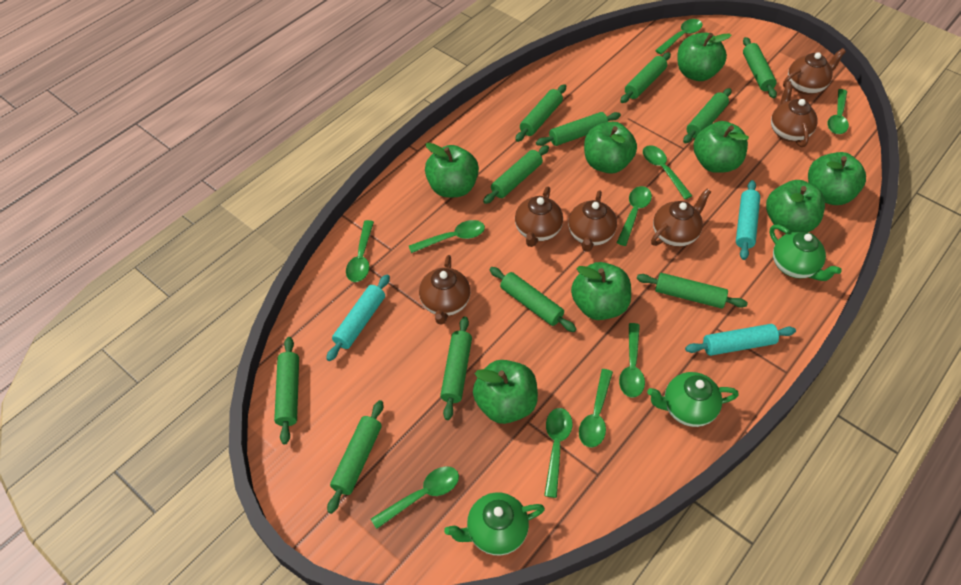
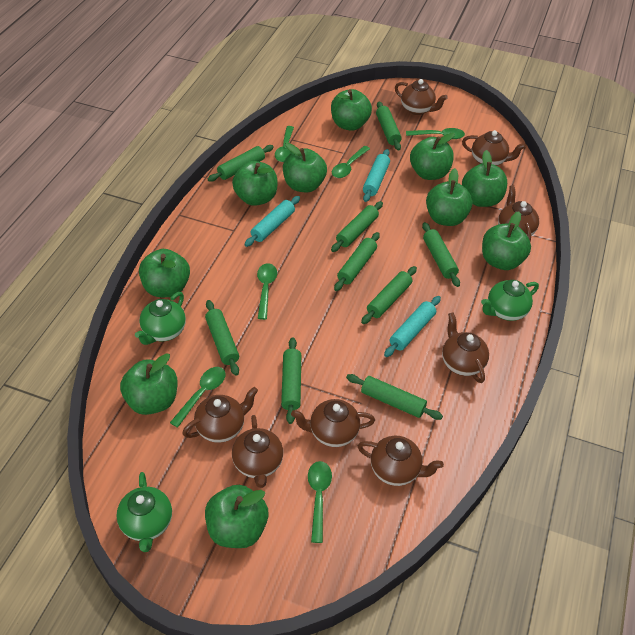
brown teapot: [419,255,470,324] [515,187,563,247] [568,190,617,252] [651,189,711,247] [771,81,818,147] [783,48,846,95] = 6 -> [182,387,258,443] [232,415,283,488] [291,399,375,447] [358,436,444,486] [395,79,448,115] [442,312,489,383] [462,130,526,166] [498,185,539,242] = 8
green apple: [425,143,479,198] [473,360,538,424] [571,262,631,320] [584,122,637,174] [677,33,732,81] [693,121,749,173] [766,180,825,233] [808,152,866,205] = 8 -> [120,354,178,415] [139,249,190,297] [205,485,269,548] [232,161,278,206] [283,143,327,193] [331,89,372,131] [410,133,455,180] [426,168,473,226] [462,150,507,207] [482,211,531,270] = 10
green rolling pin: [274,337,299,444] [327,400,384,514] [440,316,472,420] [483,145,549,204] [489,267,576,332] [515,84,566,142] [536,112,621,146] [620,52,671,103] [637,273,748,309] [683,88,732,143] [743,37,777,99] = 11 -> [205,300,239,376] [208,145,274,182] [281,337,301,424] [331,201,383,252] [334,232,380,291] [346,374,443,420] [361,266,417,324] [376,101,402,151] [422,222,460,287] = 9
green spoon: [346,220,374,282] [371,466,459,529] [409,220,485,253] [544,408,572,498] [579,369,613,448] [616,186,652,246] [619,323,645,398] [643,145,692,199] [655,19,702,54] [828,89,849,134] = 10 -> [170,367,226,428] [257,263,277,320] [275,126,294,162] [308,461,332,543] [332,146,370,178] [406,128,465,139] = 6

